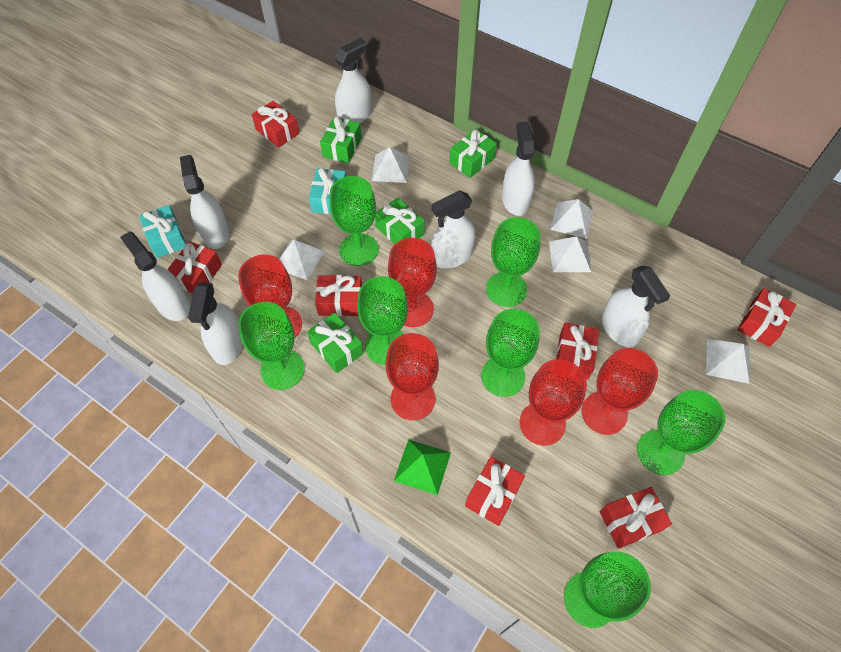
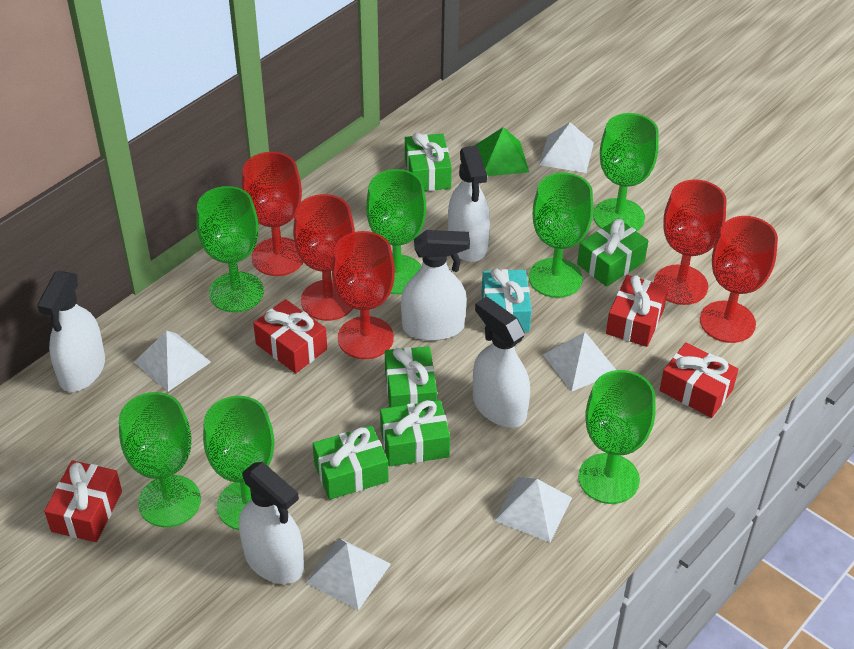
green gift: [307,313,364,373] [320,116,362,163] [375,198,425,244] [449,129,497,178] = 4 -> [313,425,389,500] [380,400,450,466] [385,347,437,407] [405,133,452,191] [577,218,648,287] = 5
red gift: [167,241,222,293] [251,101,300,148] [315,275,362,316] [465,456,525,526] [556,322,599,379] [600,487,672,549] [738,288,796,347] = 7 -> [44,460,122,542] [253,299,327,374] [606,275,668,347] [660,342,738,418] = 4
turquoise gift: [139,205,186,258] [309,168,346,214] = 2 -> [481,268,532,332] = 1
white spray bottle: [120,232,190,321] [180,155,229,249] [188,283,243,365] [335,38,371,123] [431,191,475,269] [502,121,535,216] [602,265,670,348] = 7 -> [37,271,105,392] [239,462,304,584] [401,230,470,341] [448,145,490,262] [473,297,530,428] = 5

